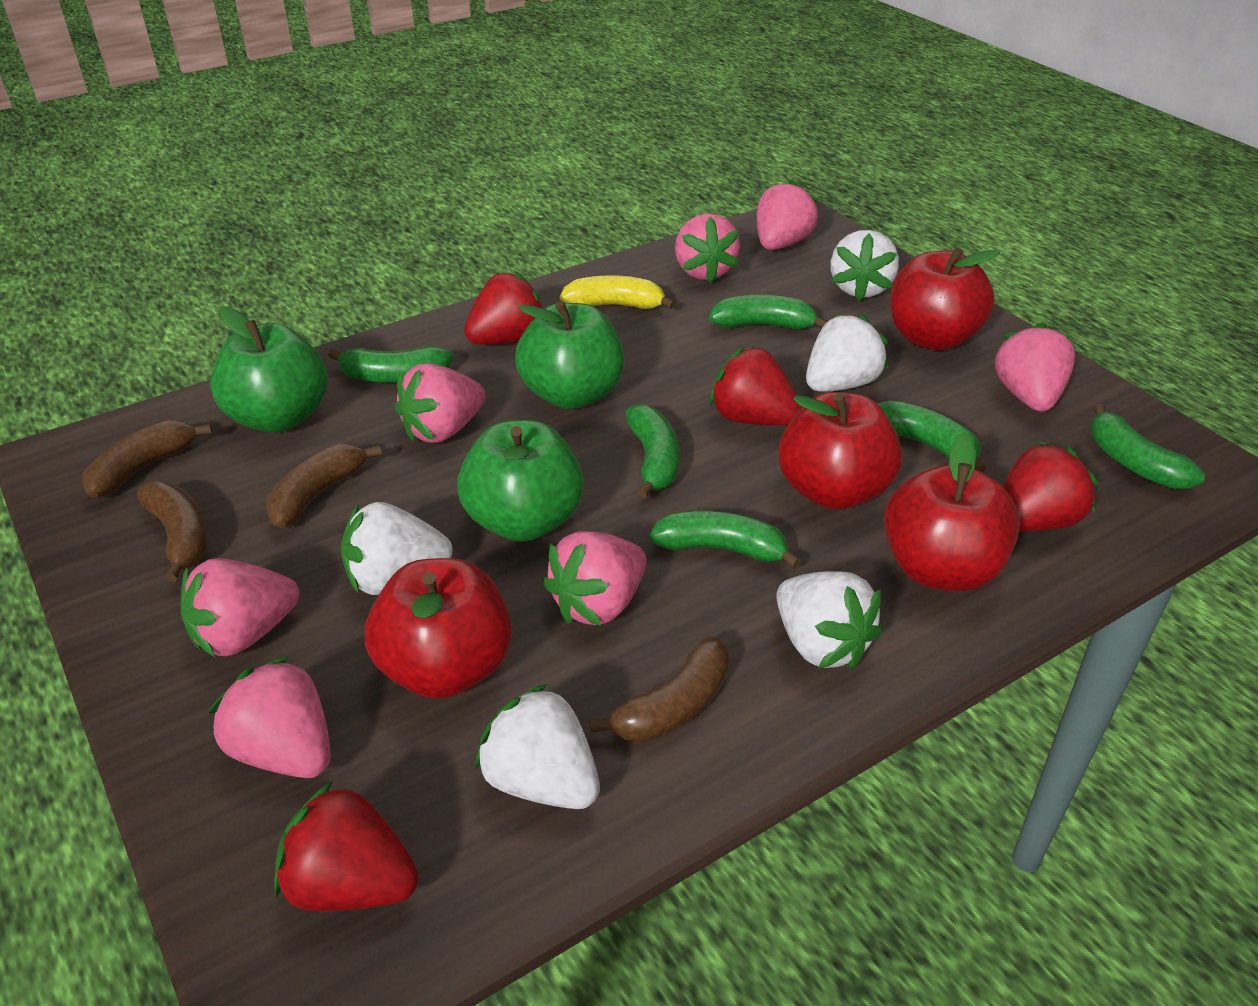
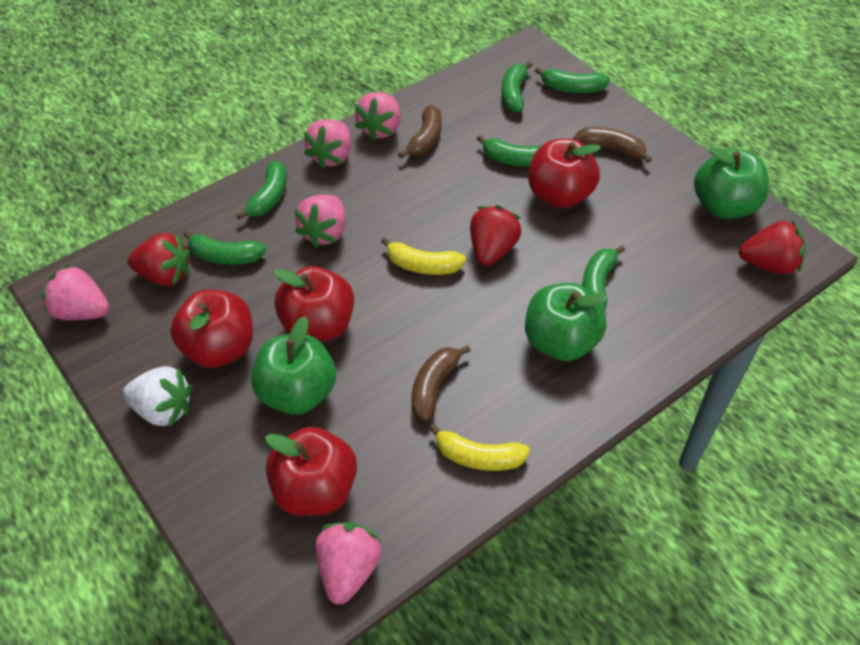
brown banana: [82,420,212,498] [137,481,208,582] [266,443,382,528] [589,636,729,742] = 4 -> [398,105,442,158] [411,345,471,421] [574,127,652,163] = 3
pink strawberry: [181,558,299,657] [209,656,331,778] [395,363,486,443] [543,531,647,626] [675,213,740,283] [757,179,818,250] [995,322,1075,412] = 7 -> [41,264,110,320] [295,195,345,248] [304,119,351,169] [315,522,382,604] [355,92,401,141] = 5
red strawberry: [274,781,419,911] [464,271,543,344] [709,346,801,425] [1003,441,1098,531] = 4 -> [128,233,190,286] [470,205,521,266] [739,221,806,274] = 3
white strawberry: [341,502,453,595] [475,684,600,809] [776,571,883,669] [806,313,888,392] [831,230,899,301] = 5 -> [123,366,192,427] = 1
yellow banana: [560,275,676,309] = 1 -> [381,237,466,275] [429,424,530,471] = 2

